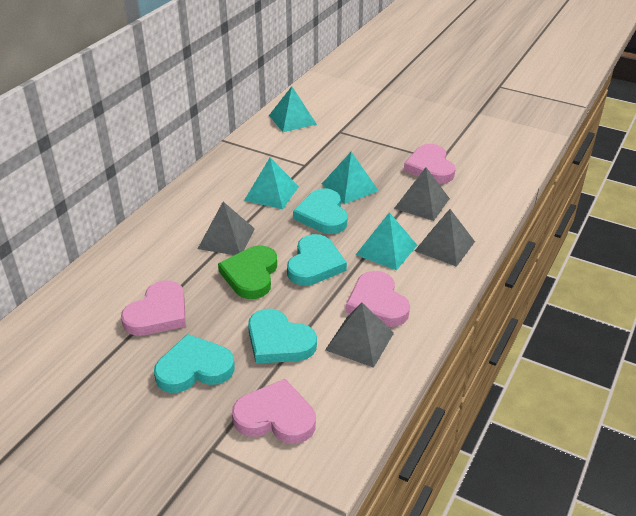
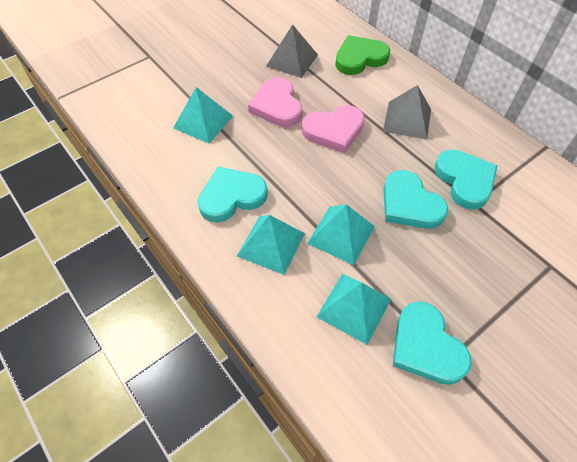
grey pyramid: [198,202,255,255] [325,303,394,368] [394,167,450,221] [415,209,475,267] = 4 -> [266,24,318,78] [383,85,431,140] = 2
pink heart: [121,280,186,336] [232,379,316,444] [346,271,410,327] [404,144,455,184] = 4 -> [248,77,302,127] [302,105,365,153] = 2

